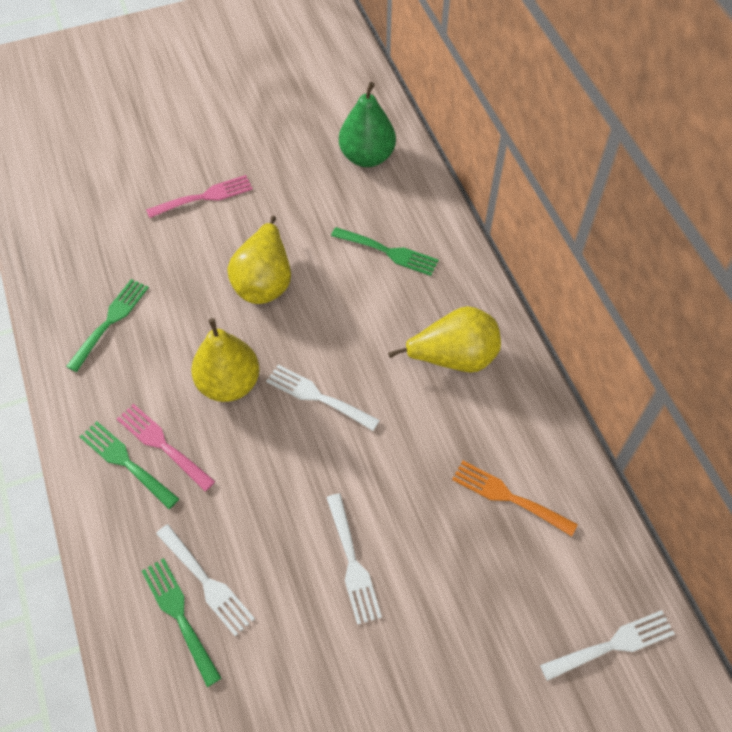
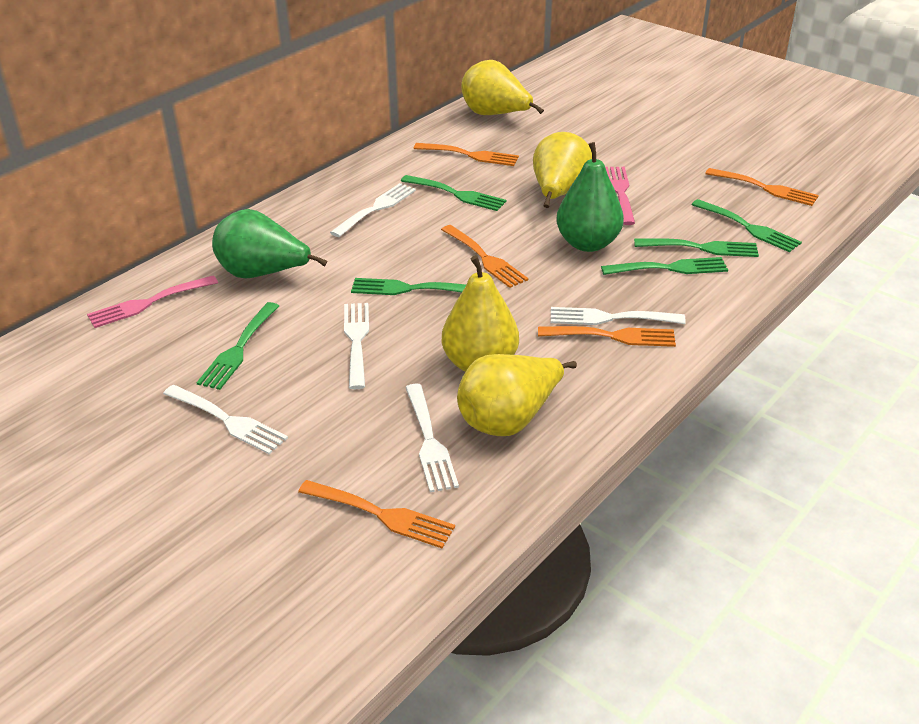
green fork: [66,279,149,372] [80,421,179,509] [142,558,221,687] [331,227,439,276] = 4 -> [196,302,279,390] [351,278,466,295] [401,175,507,211] [601,257,728,275] [634,239,759,257] [691,199,802,252] = 6
green pear: [339,82,396,167] = 1 -> [212,209,328,278] [556,142,624,252] = 2
orange fork: [452,461,578,536] = 1 -> [298,480,455,548] [414,143,519,166] [441,225,528,288] [538,326,676,347] [705,168,819,206] = 5
white fork: [156,524,255,636] [266,365,380,431] [326,493,382,625] [540,610,675,681] = 4 -> [163,385,288,454] [330,183,416,237] [344,303,369,389] [405,384,459,492] [551,307,686,325] = 5
yellow pear: [191,318,260,402] [227,216,291,304] [388,306,501,373] = 3 -> [442,255,519,372] [457,354,577,436] [461,60,544,115] [533,132,592,208] = 4

